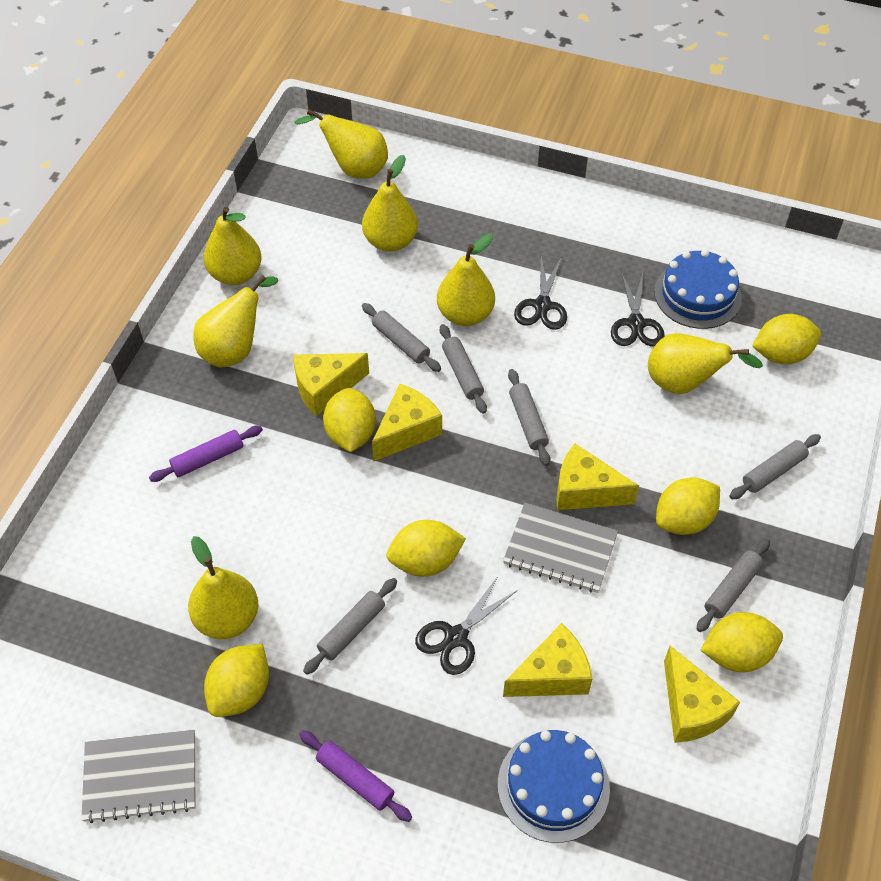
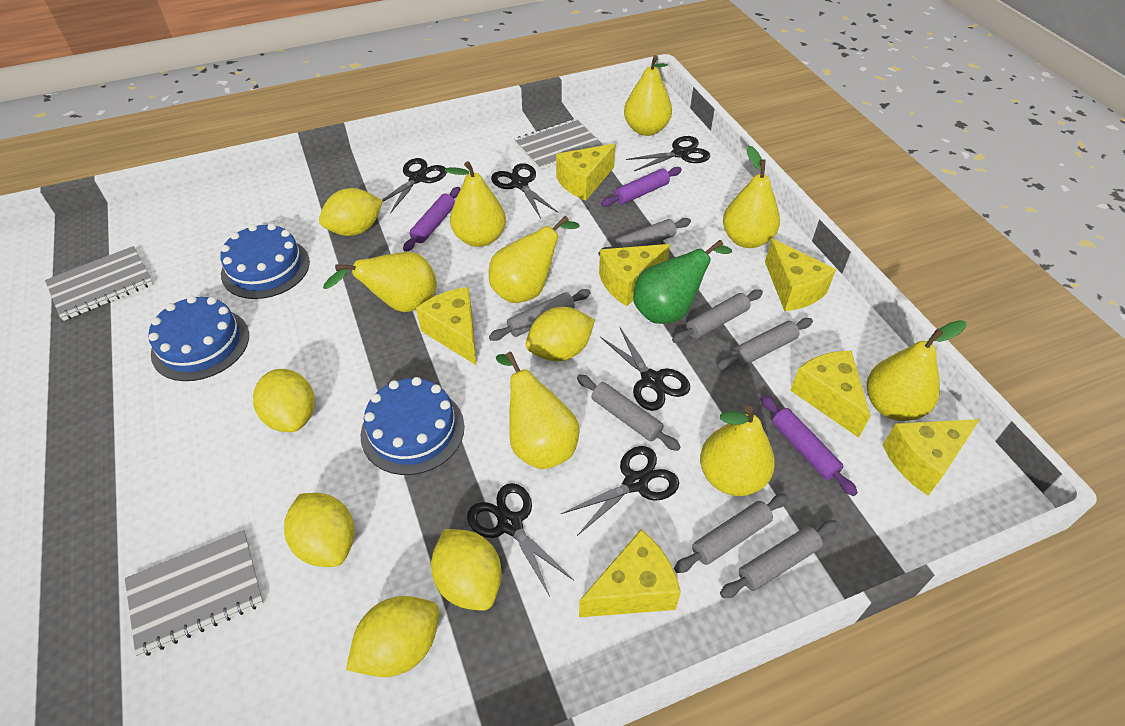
black scissors: [415,576,517,675] [514,257,567,330] [611,272,665,347] = 3 -> [382,158,447,214] [467,483,573,596] [491,163,558,218] [561,446,679,536] [600,328,690,411] [626,136,710,171] = 6
blue cake: [498,730,610,843] [654,249,742,329] = 2 -> [148,296,249,381] [220,223,310,299] [360,377,465,475] = 3
green pear: none = 0 -> [633,240,732,324] = 1
grey notebook: [81,730,196,823] [503,503,618,593] = 2 -> [45,246,153,321] [125,530,264,657] [514,119,603,170] = 3
grey rolling pin: [303,578,397,675] [362,303,441,372] [440,324,487,414] [508,369,550,466] [696,538,770,632] [729,434,821,499] = 6 -> [489,289,591,341] [577,374,681,451] [598,218,691,256] [672,289,763,343] [674,494,789,573] [716,318,813,370] [720,520,839,598] = 7
purple rolling pin: [149,426,263,482] [299,730,412,822] = 2 -> [403,187,461,252] [601,167,682,207] [761,395,858,496] = 3
yellow cheese: [294,353,369,416] [372,384,442,462] [503,623,592,697] [556,443,639,510] [664,646,740,743] = 5 -> [416,287,476,365] [556,144,616,201] [579,530,681,617] [599,244,670,306] [765,239,836,311] [790,351,871,438] [883,419,980,495] = 7
yellow pear: [188,536,258,639] [193,275,278,368] [204,207,262,285] [294,109,388,179] [362,155,418,252] [437,234,495,326] [648,333,763,394] = 7 -> [323,252,437,312] [445,161,506,247] [489,216,580,303] [496,352,579,469] [624,55,672,136] [700,406,775,496] [723,146,780,248] [867,320,966,421] = 8

